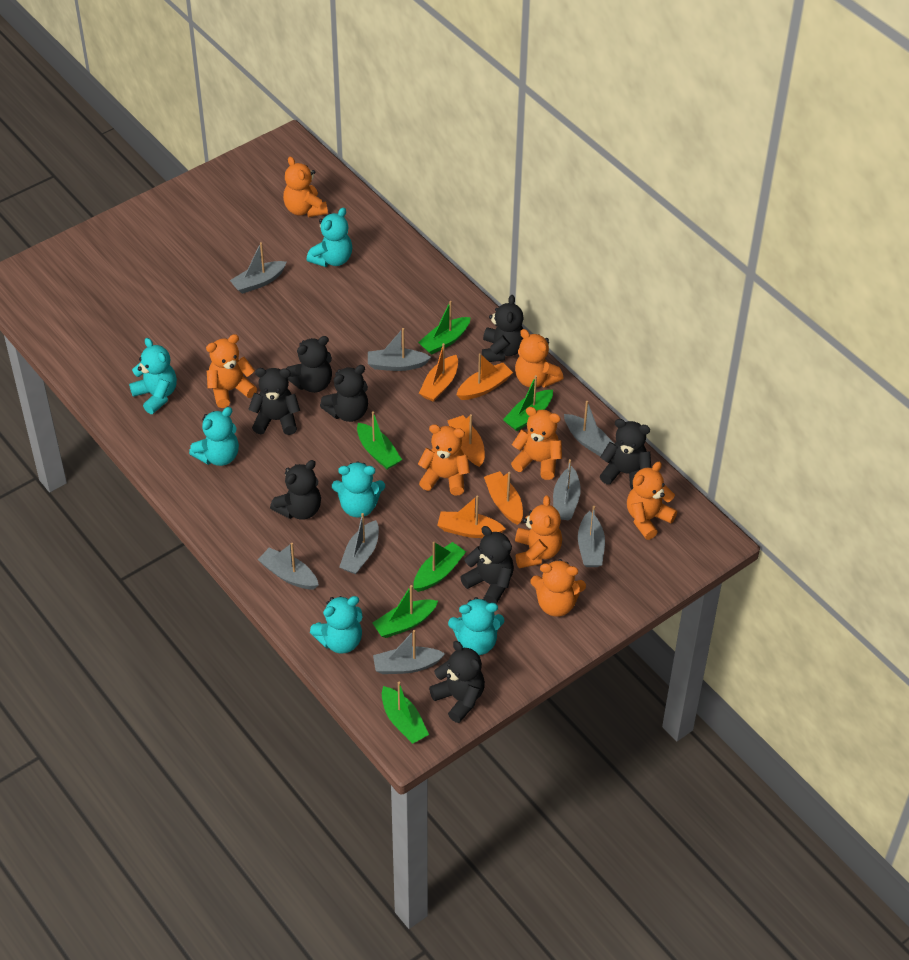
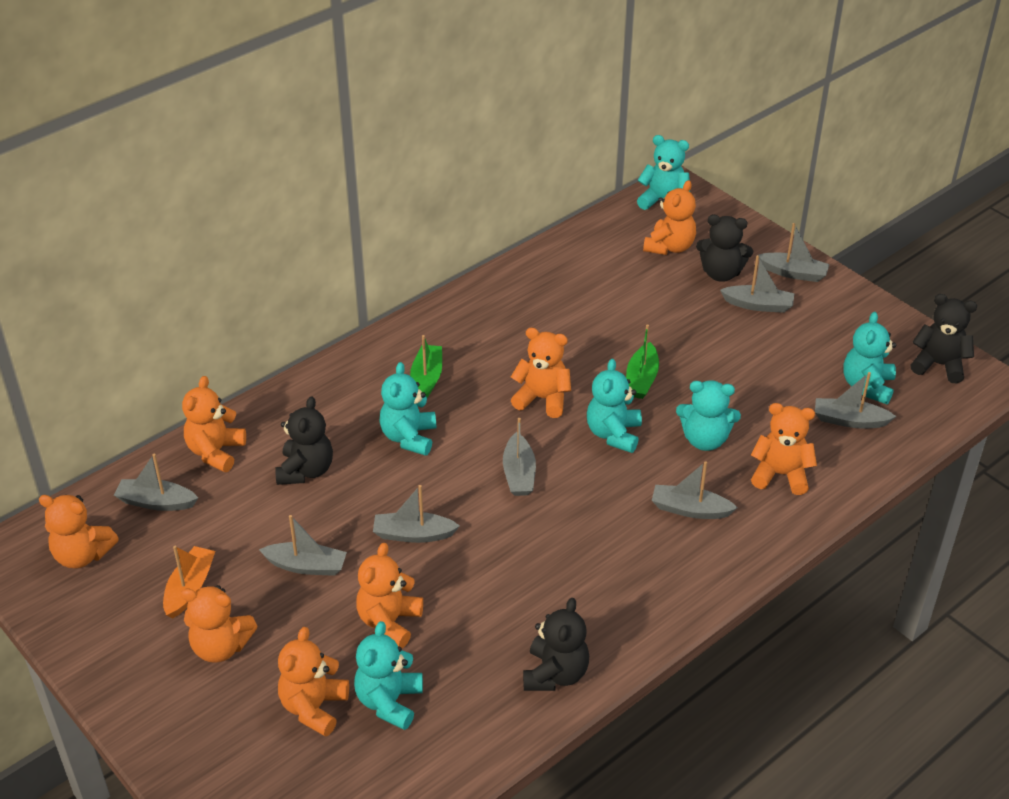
black teddy bear: [248,368,300,435] [270,460,321,520] [286,336,332,393] [320,365,368,422] [429,641,485,723] [460,526,514,604] [482,295,524,362] [600,419,651,490] = 8 -> [275,396,333,485] [523,598,589,691] [696,215,753,282] [910,294,977,383] = 4
green boat: [357,411,402,469] [373,585,438,638] [382,682,429,744] [413,542,466,592] [418,301,471,355] [503,375,553,431] = 6 -> [410,335,442,398] [626,324,659,399] = 2
orange boat: [419,343,458,402] [437,495,506,538] [447,414,485,467] [456,353,513,400] [484,471,523,525] = 5 -> [163,546,216,619] = 1

